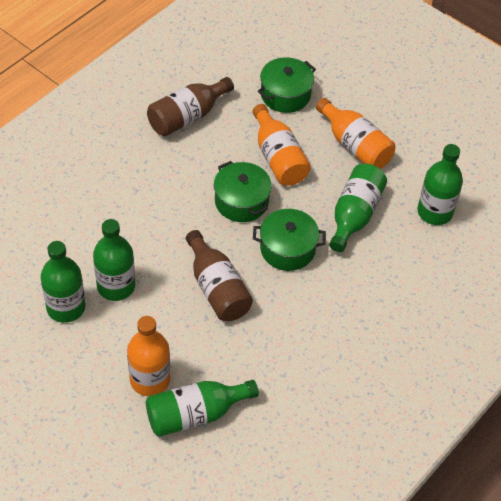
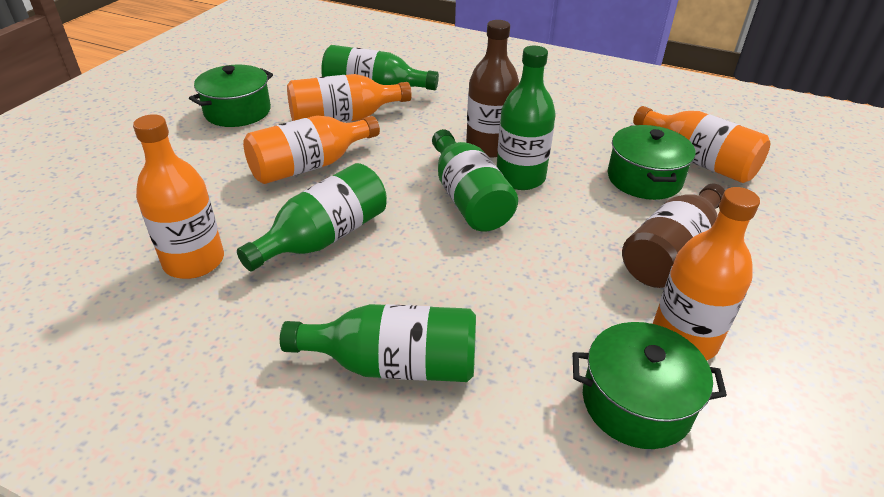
orange bottle: [127,316,170,396] [253,104,311,185] [316,98,395,169] = 3 -> [133,114,224,279] [243,116,380,184] [287,74,412,122] [633,106,770,183] [653,187,760,361] = 5

